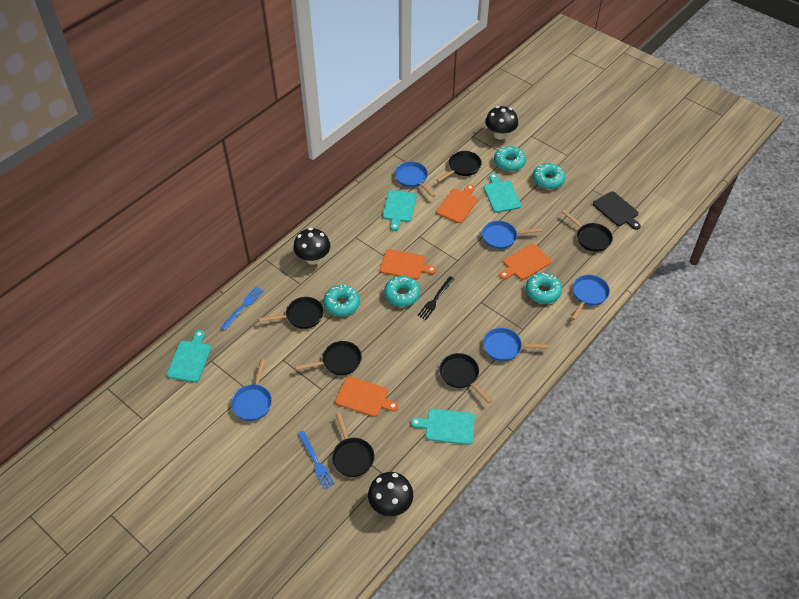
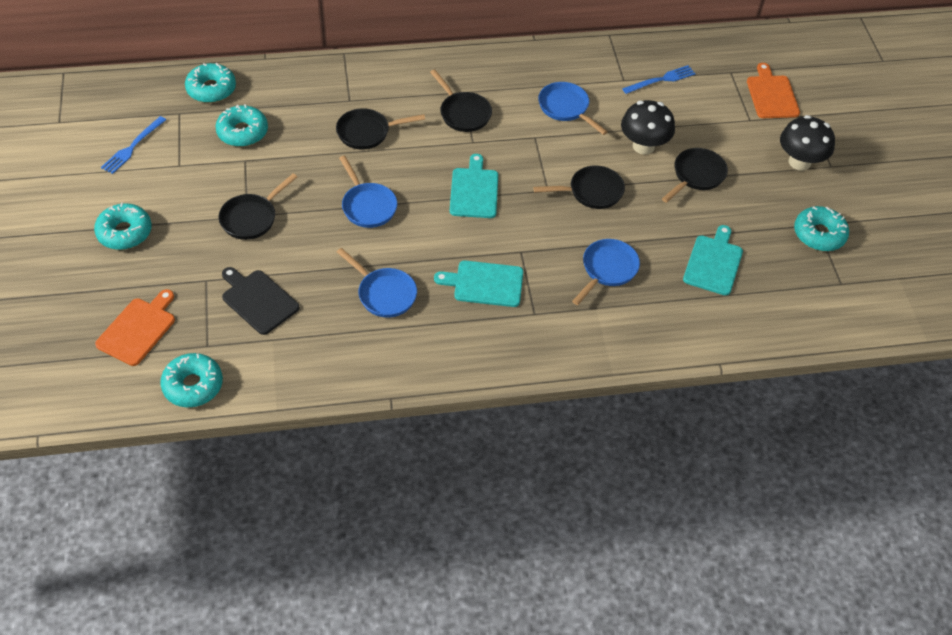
black fork: [417,276,454,320] = 1 -> none = 0
black mushroom: [293,228,330,265] [368,472,413,516] [485,106,518,140] = 3 -> [621,100,675,155] [780,115,835,171] = 2
black pan: [259,297,324,329] [295,341,362,375] [332,412,375,477] [436,151,482,182] [439,353,492,404] [562,210,613,252] = 6 -> [219,174,297,240] [336,108,425,150] [430,69,492,132] [533,165,625,209] [662,148,728,203] = 5
blue pan: [231,359,272,421] [395,162,436,197] [482,221,542,249] [483,328,550,361] [571,275,610,320] = 5 -> [337,248,417,318] [339,156,397,228] [538,82,608,135] [572,239,640,305] = 4
orange cutting board: [335,376,399,417] [380,249,436,280] [436,184,478,223] [499,244,552,280] = 4 -> [95,289,175,366] [747,63,800,118] = 2
turquoise cutting board: [167,330,211,382] [383,190,417,231] [411,409,475,445] [484,173,521,213] = 4 -> [434,260,523,307] [450,154,498,218] [683,225,743,295] = 3

